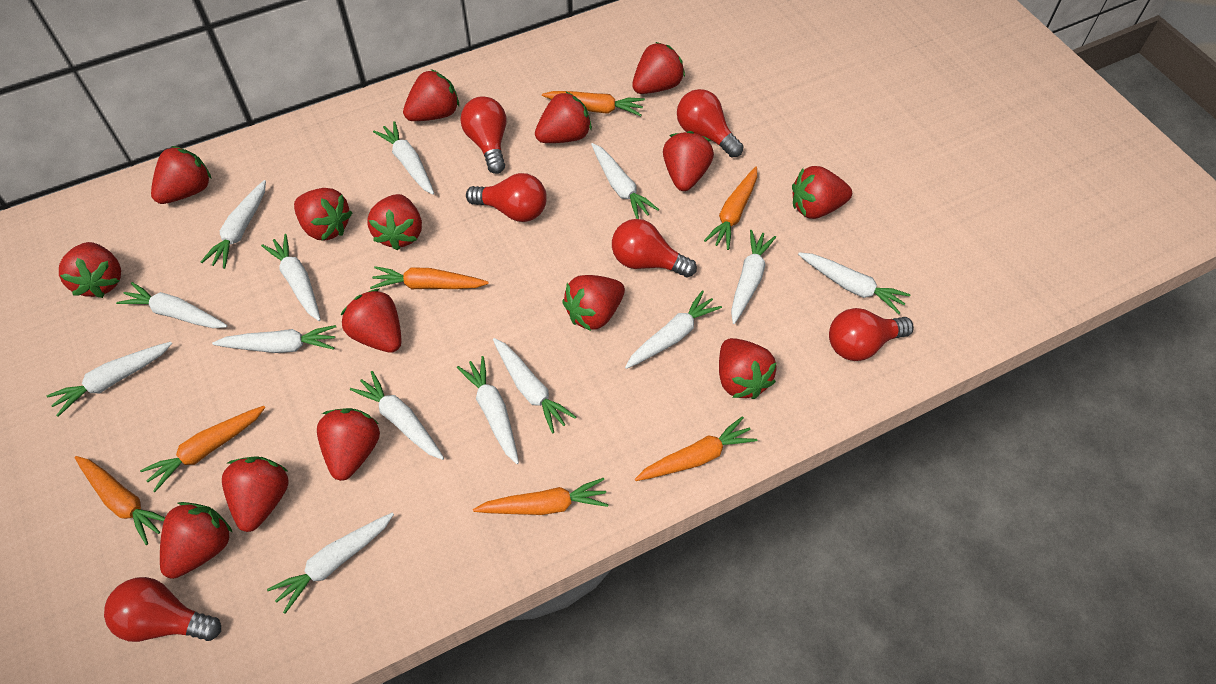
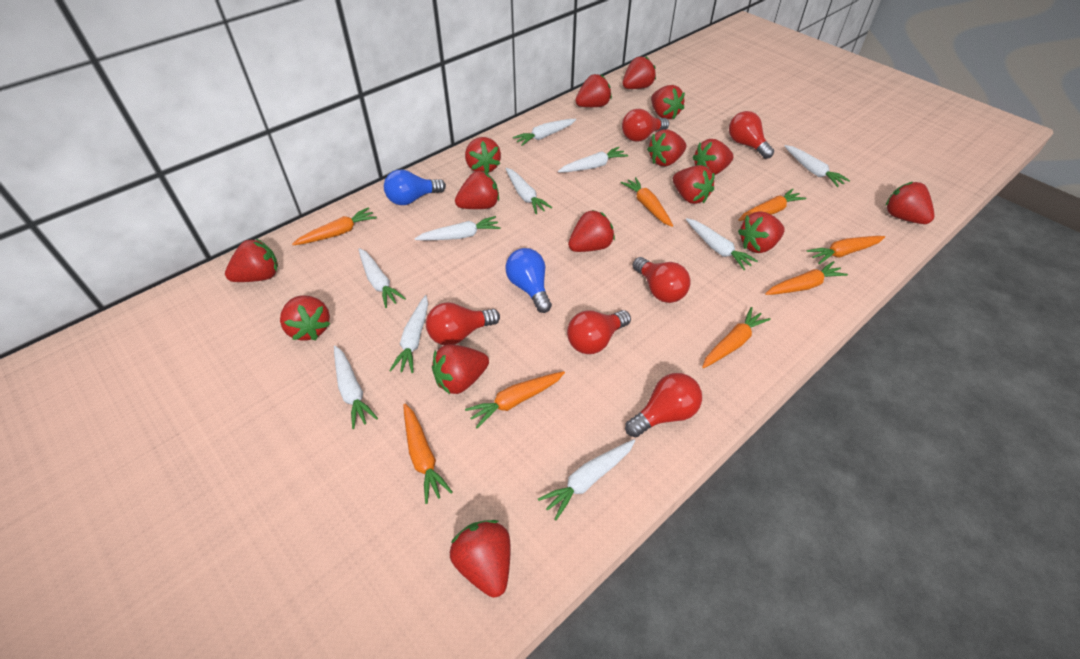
blue light bulb: none = 0 -> [384,169,446,205] [505,248,552,313] = 2
orange carrot: [74,456,165,545] [140,406,265,492] [370,266,489,289] [473,478,609,515] [542,91,645,116] [635,416,757,481] [704,167,757,250] = 7 -> [292,207,377,245] [403,403,453,504] [465,371,565,428] [621,177,673,227] [702,307,771,368] [739,188,806,221] [765,261,848,295] [806,236,885,264] = 8
white carrot: [47,342,172,417] [116,282,228,328] [201,180,266,269] [212,325,336,353] [261,234,321,321] [267,513,394,614] [350,371,444,460] [373,121,434,195] [457,356,519,464] [493,338,576,434] [591,143,659,219] [625,290,722,369] [731,230,776,324] [798,252,910,314] = 14 -> [334,346,378,429] [358,248,406,308] [389,295,428,373] [414,216,501,241] [505,168,552,214] [513,119,576,146] [538,439,635,520] [558,147,628,172] [686,218,758,270] [785,145,850,187] = 10

